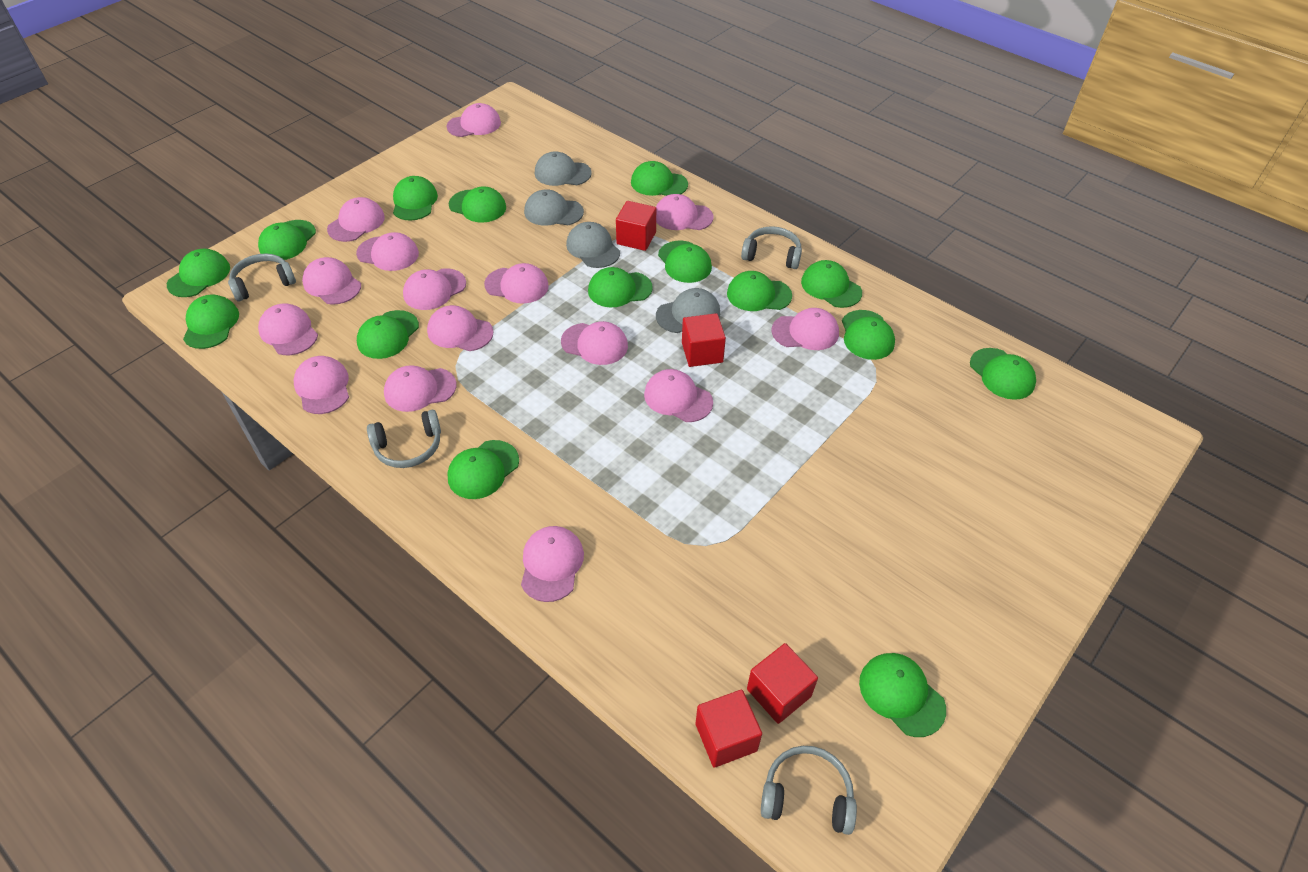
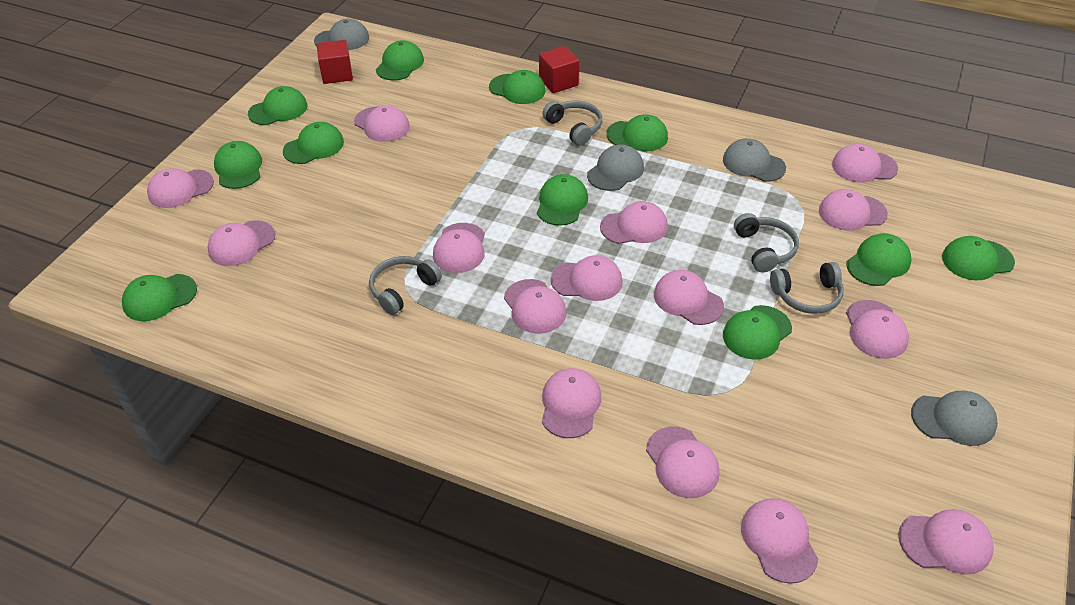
green cap: [167,249,230,297] [183,294,239,349] [258,220,316,260] [357,310,419,359] [393,176,438,221] [447,440,519,499] [449,187,506,223] [588,267,653,307] [631,161,688,196] [658,241,712,283] [727,271,792,311] [801,260,862,308] [842,310,895,360] [859,653,946,737] [970,348,1036,400] = 15 -> [122,274,197,321] [214,141,262,189] [248,86,307,125] [283,122,344,164] [376,40,424,80] [489,70,545,104] [537,174,588,226] [606,115,668,151] [723,305,792,360] [847,233,912,286] [942,236,1015,280] = 11
red cube: [616,201,656,251] [682,313,726,367] [695,690,762,768] [747,643,818,724] = 4 -> [317,40,353,84] [539,46,579,93] = 2

